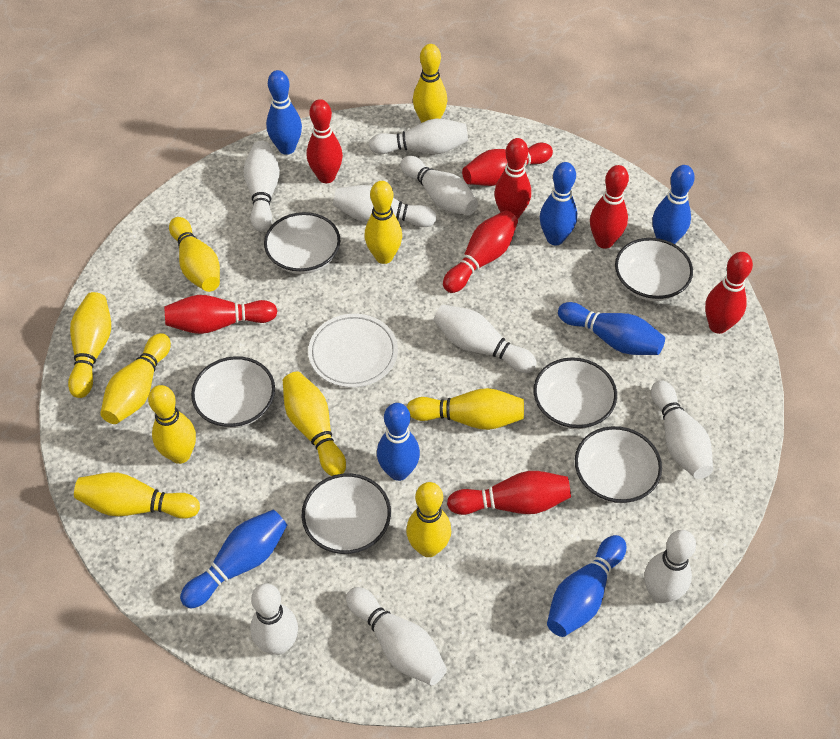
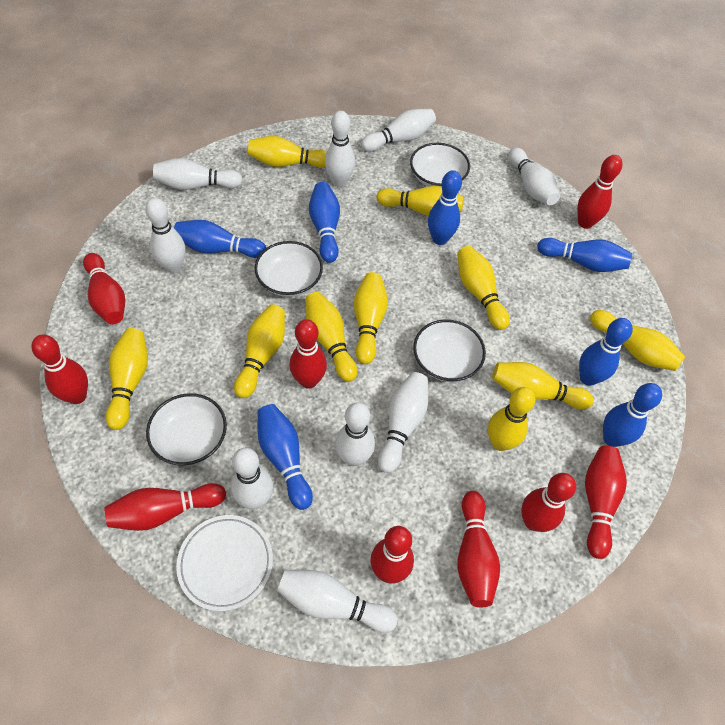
red bowling pin: [164,295,277,334] [307,99,343,183] [443,210,518,293] [447,471,571,515] [462,143,553,186] [494,138,531,219] [590,165,629,249] [705,252,753,334] = 8 -> [31,335,88,404] [83,253,125,324] [105,483,226,531] [290,319,327,389] [371,526,414,583] [457,491,500,607] [521,473,576,532] [577,155,623,229] [585,446,627,559] = 9
white bowl: [191,356,275,428] [264,212,340,274] [301,473,391,554] [533,357,617,429] [575,426,662,503] [615,238,693,301] = 6 -> [146,393,227,465] [255,241,323,297] [410,143,470,187] [413,320,486,382] = 4

